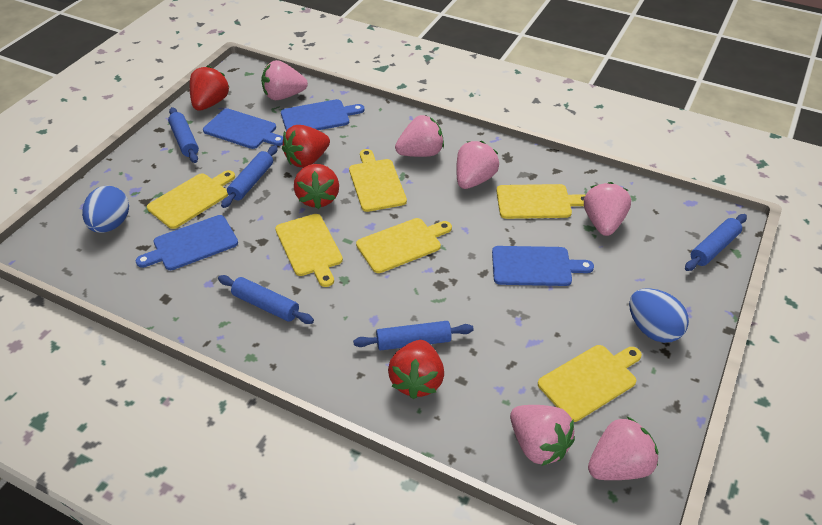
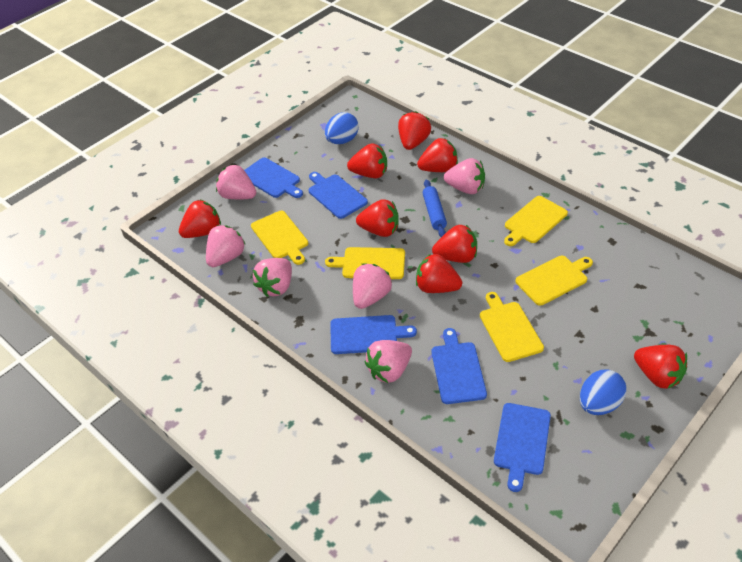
blue cutting board: [136,215,238,270] [203,108,283,149] [281,99,365,131] [492,246,594,286] = 4 -> [244,157,303,198] [308,172,368,219] [330,315,417,354] [432,328,487,404] [494,403,551,492] = 5
blue rolling pin: [168,107,199,163] [218,275,314,324] [221,145,278,208] [353,321,474,351] [685,214,747,271] = 5 -> [423,180,447,237] = 1
red strawberry: [189,66,229,111] [282,125,330,168] [294,164,339,209] [388,340,444,399] = 4 -> [179,200,221,238] [347,143,387,178] [356,199,399,237] [398,111,431,150] [416,254,462,293] [417,138,458,172] [432,225,477,263] [634,345,687,389] = 8
yellow cutting board: [147,170,235,229] [275,214,343,287] [349,149,407,212] [356,218,452,273] [496,184,585,219] [538,345,642,422] = 6 -> [251,211,308,265] [325,247,405,279] [480,292,544,362] [504,196,568,246] [515,256,593,306] = 5

